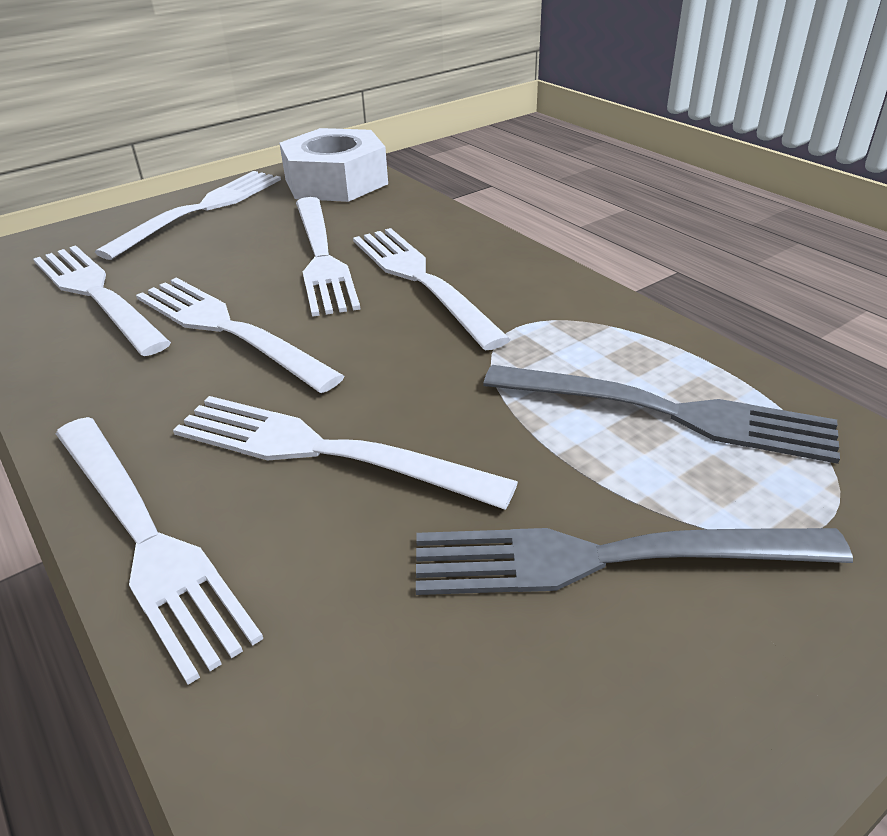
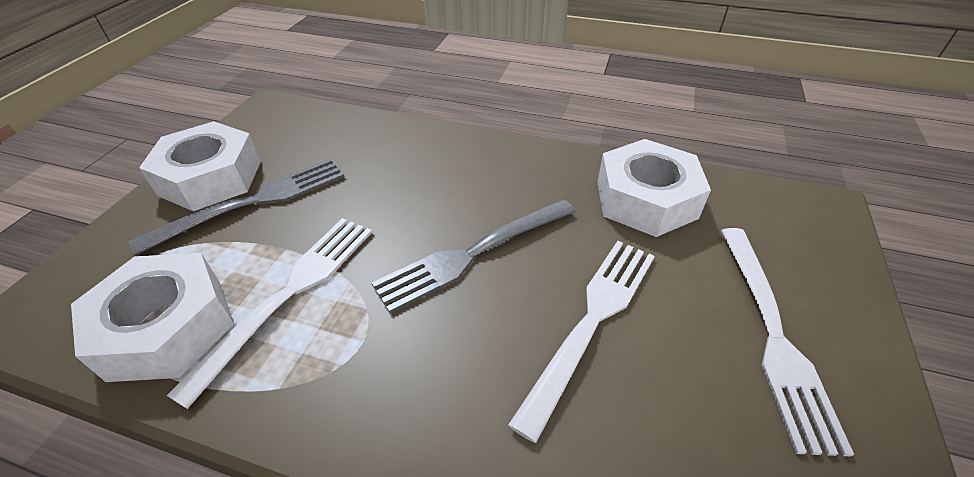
white fork: [33,245,171,356] [56,417,263,685] [95,171,281,260] [136,277,345,393] [173,396,518,510] [296,197,360,317] [353,228,511,350] = 7 -> [167,218,372,409] [508,241,655,443] [721,228,854,456] = 3
white nut: [279,128,388,202] = 1 -> [71,253,234,382] [139,121,261,211] [597,139,711,237] = 3

